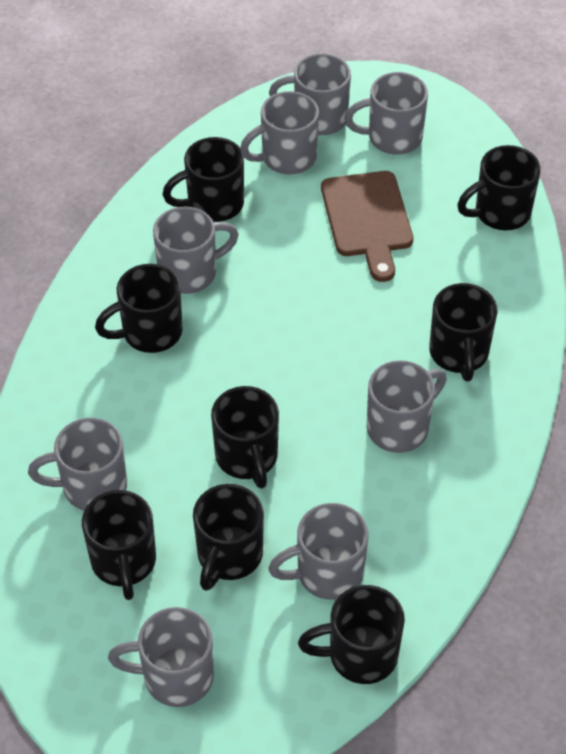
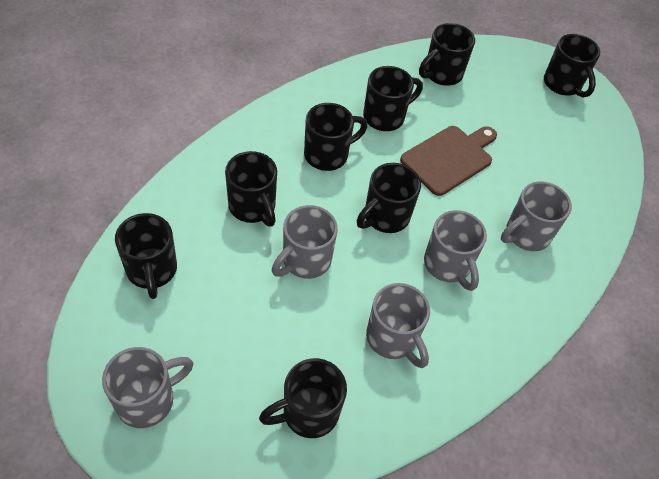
grey mug: [28,418,127,511] [108,607,214,707] [153,207,239,294] [240,91,319,175] [268,503,368,600] [269,53,351,135] [344,72,428,155] [367,360,447,453] = 8 -> [102,347,193,428] [272,205,338,279] [366,283,430,368] [424,210,487,291] [501,181,572,251] = 5

